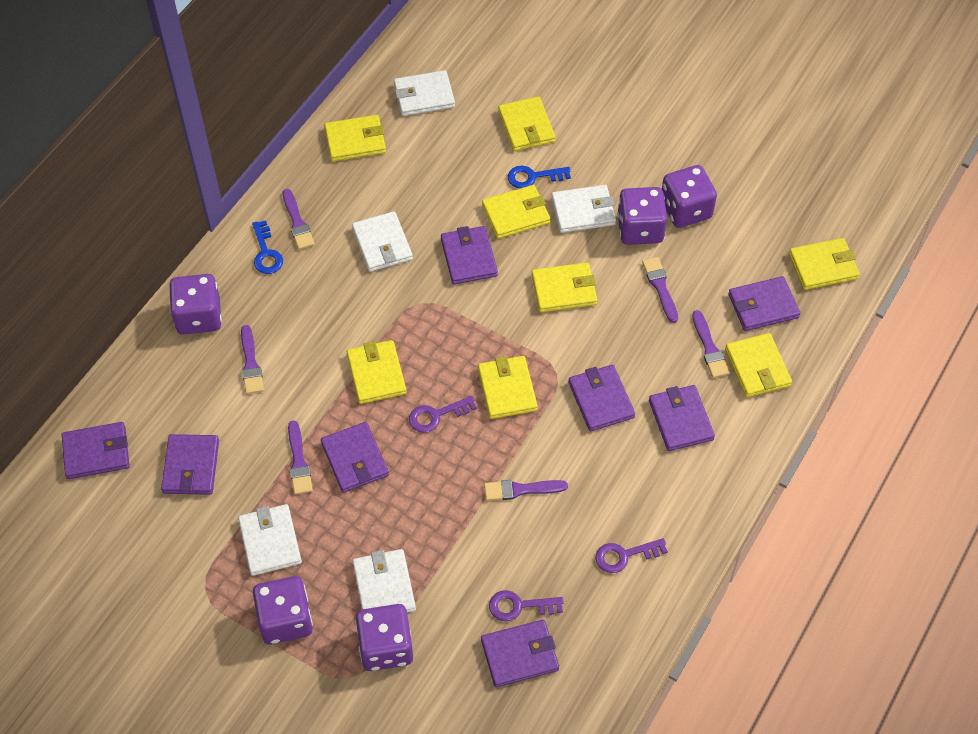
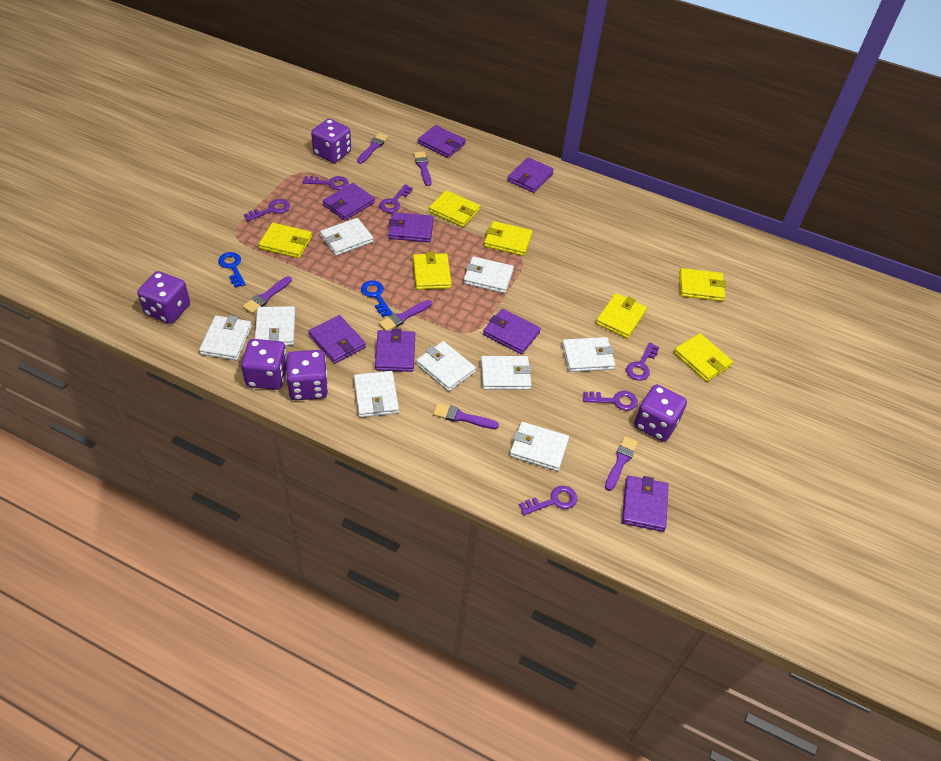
purple key: [409,396,477,433] [489,590,564,621] [595,538,668,573] = 3 -> [244,199,290,221] [302,176,349,190] [379,184,413,213] [519,486,577,515] [583,391,638,411] [626,342,659,380] = 6
white wallet: [238,504,302,576] [352,211,413,272] [353,549,416,613] [394,70,455,116] [551,185,616,233] = 5 -> [199,315,252,360] [255,306,296,346] [320,218,373,256] [354,371,399,418] [416,341,476,391] [463,256,514,293] [481,356,532,390] [510,422,569,471] [562,337,615,372] = 9
yellow wallet: [324,115,386,162] [347,340,407,404] [478,356,538,419] [482,185,550,239] [498,96,556,151] [532,263,597,312] [725,333,792,397] [789,238,860,290] = 8 -> [259,223,312,258] [413,252,452,290] [429,190,480,227] [484,221,533,256] [596,293,647,339] [674,333,733,382] [679,268,726,301] = 7

